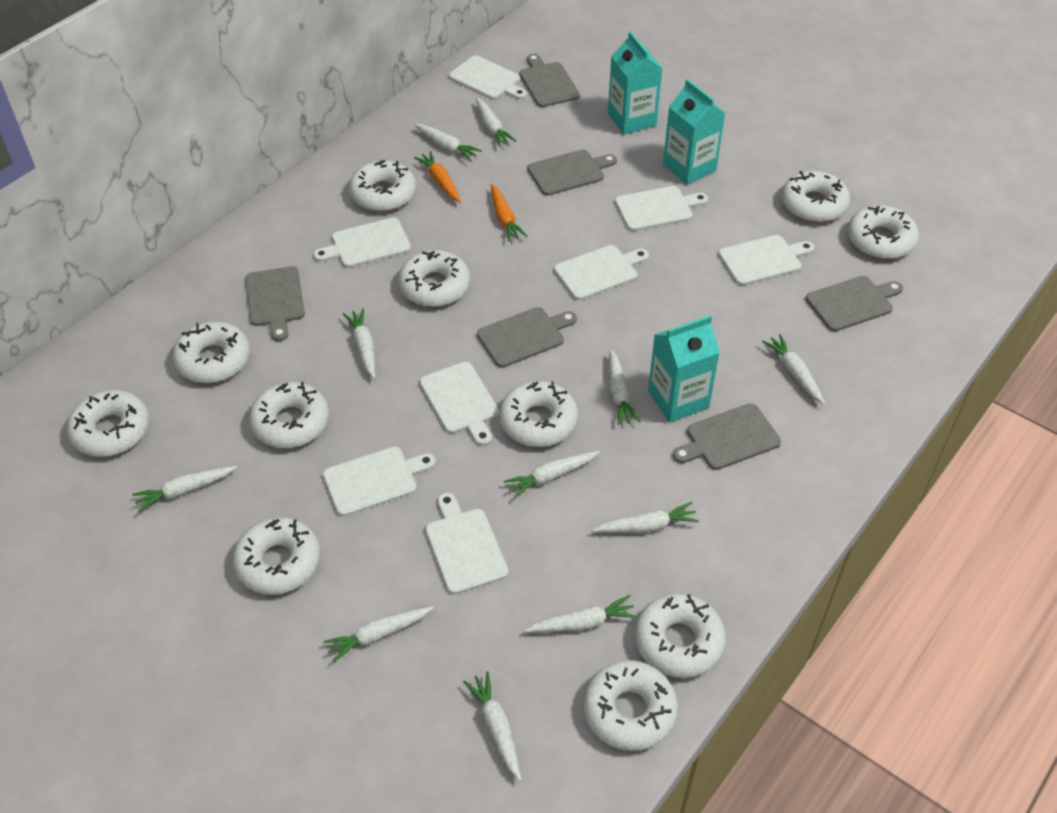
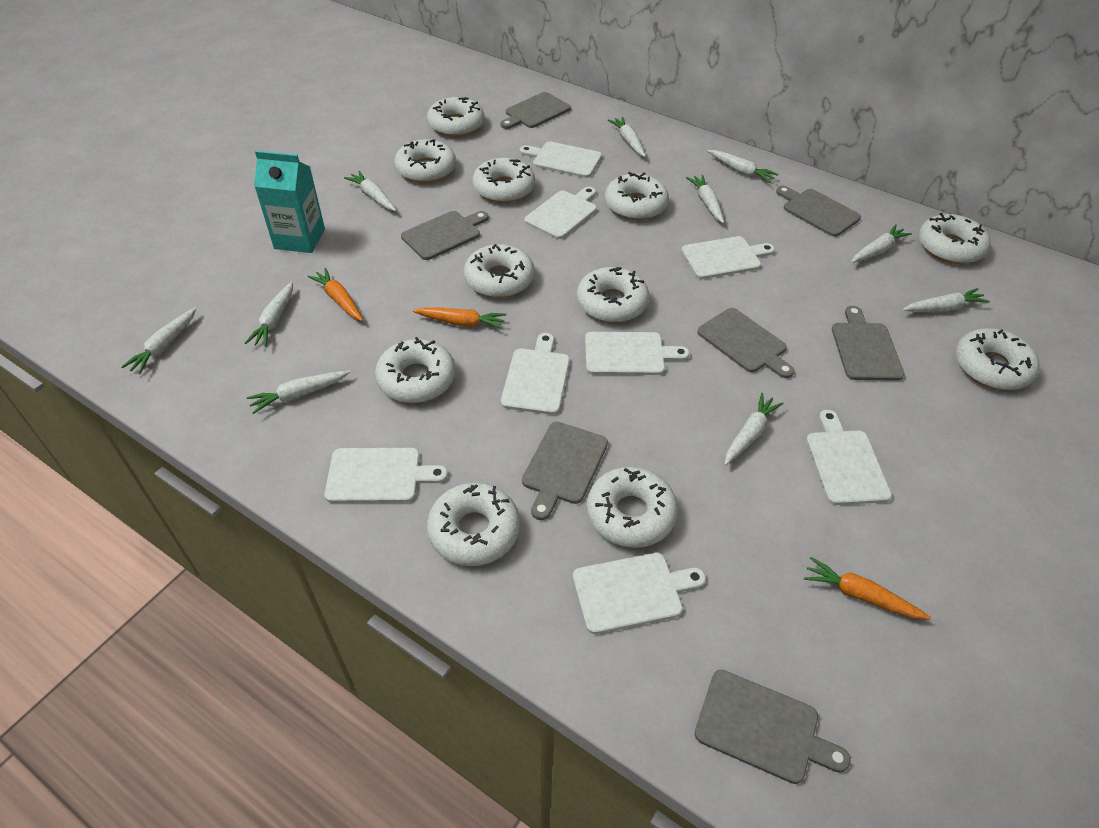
grey cutting board: [246,266,305,341] [477,307,577,368] [519,54,580,107] [528,150,617,195] [673,403,781,470] [806,276,903,331] = 6 -> [401,211,489,260] [501,92,571,129] [522,422,608,520] [695,670,851,784] [698,308,794,378] [776,186,861,237] [832,306,905,381] = 7
orange carrot: [414,151,461,203] [491,184,528,242] = 2 -> [307,268,363,321] [413,307,506,329] [804,557,931,620] = 3
turquoise carton: [608,31,663,135] [648,315,720,422] [663,79,725,185] = 3 -> [254,150,325,253] = 1
white carrot: [132,466,237,512] [323,606,434,663] [343,308,375,379] [414,124,482,161] [463,671,522,781] [475,98,516,147] [504,451,600,499] [525,595,638,632] [593,502,699,533] [609,349,641,425] [762,334,825,404] = 11 -> [122,308,196,374] [245,282,293,347] [247,371,350,414] [344,171,396,211] [608,117,646,157] [686,175,724,223] [708,150,778,183] [725,393,783,465] [851,224,912,263] [903,288,990,312] = 10

